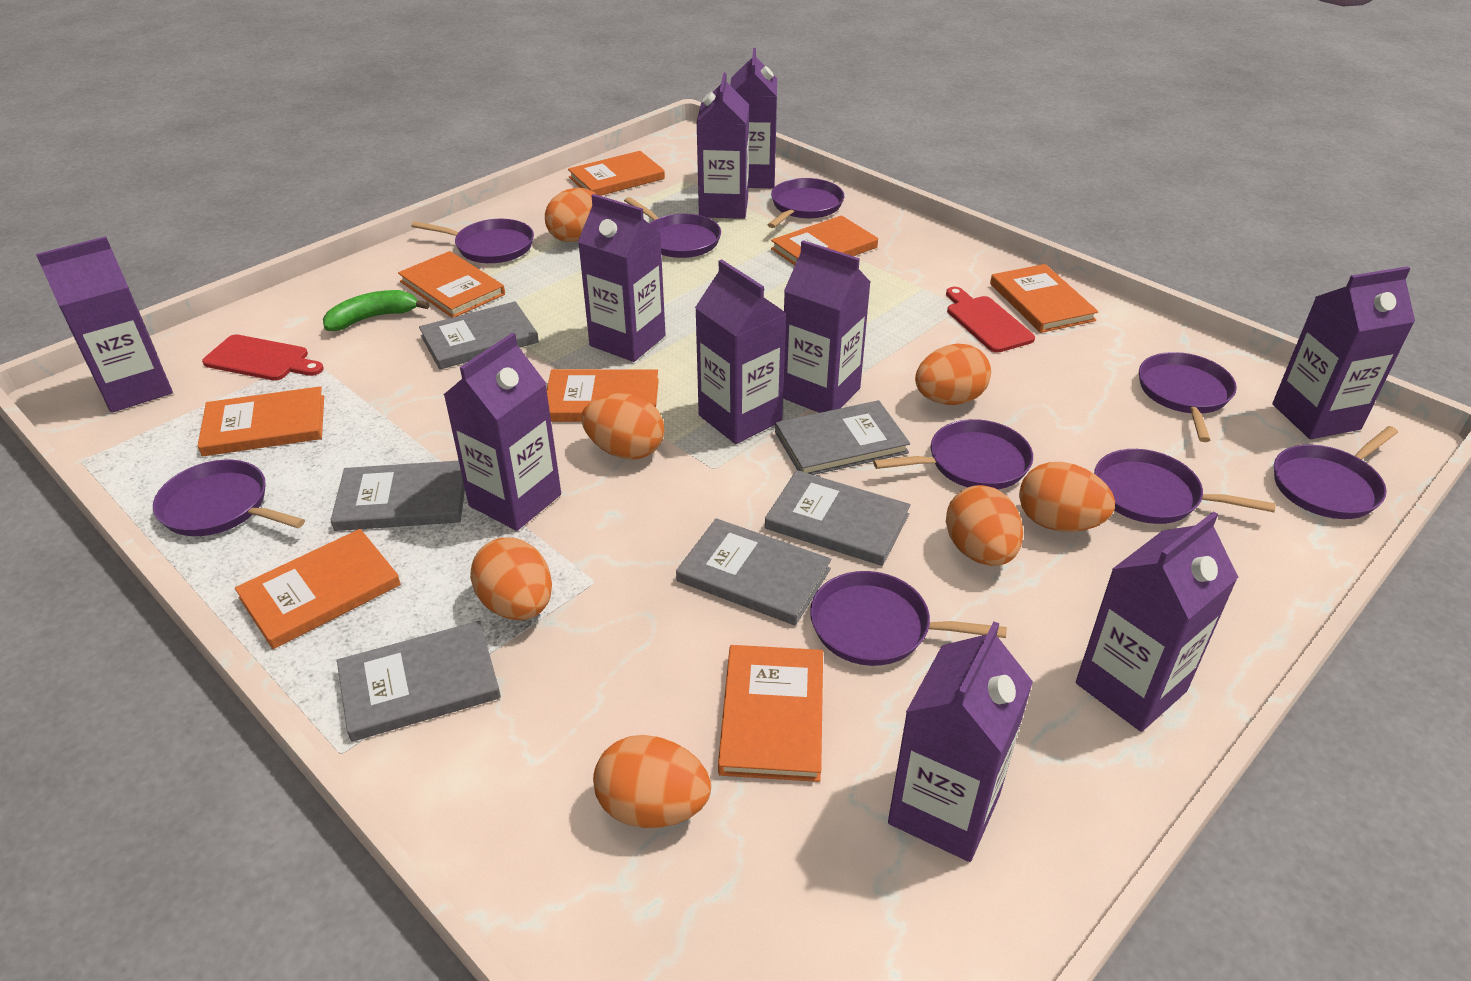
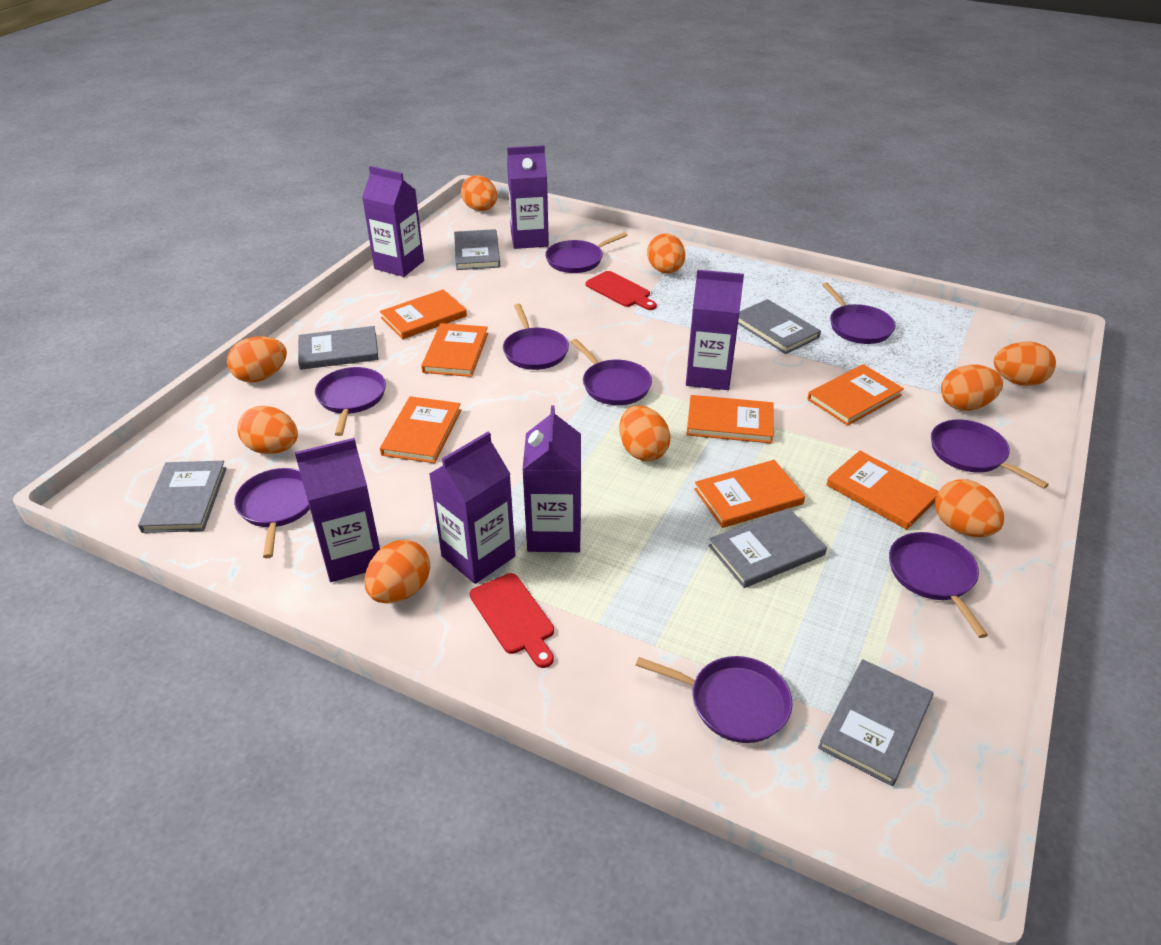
green banana: [323,290,429,331] = 1 -> none = 0
orange book: [197,386,324,456] [235,529,401,649] [398,251,505,318] [547,369,659,422] [568,151,665,196] [718,645,823,782] [771,215,878,265] [990,264,1098,333] = 8 -> [380,289,467,339] [380,396,461,463] [421,323,488,377] [686,395,774,444] [694,460,805,528] [807,364,904,426] [826,451,939,530] = 7
orange egg: [470,538,552,620] [545,188,597,242] [581,393,664,459] [593,735,711,828] [915,344,991,405] [946,485,1023,566] [1019,462,1115,532] = 7 -> [227,337,287,383] [237,406,298,454] [364,540,430,603] [461,175,497,211] [619,405,671,461] [647,233,685,274] [935,479,1004,537] [941,365,1003,411] [994,341,1056,386] = 9
purple carton: [36,236,173,413] [444,333,561,531] [578,194,666,362] [695,259,787,444] [697,73,749,219] [730,48,777,188] [783,240,871,413] [888,622,1033,862] [1076,511,1238,732] [1272,266,1415,439] = 10 -> [295,438,380,582] [362,166,424,277] [429,432,515,584] [507,145,549,249] [522,405,581,552] [686,270,744,390] = 6

